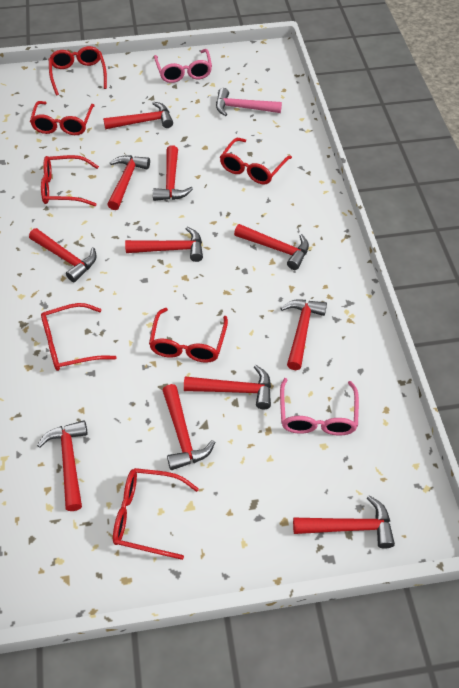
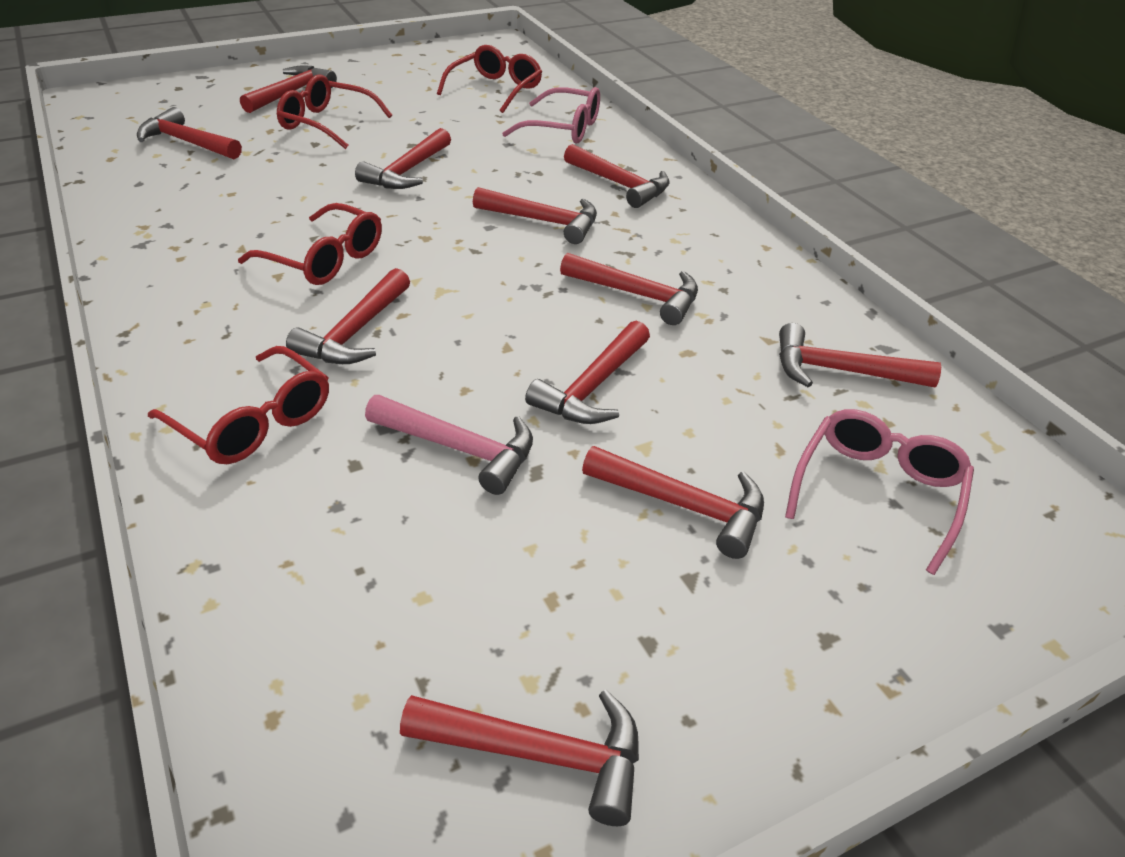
red glasses: [30,101,95,135] [41,155,99,206] [41,303,117,371] [49,46,107,96] [113,468,199,560] [149,308,228,363] [220,138,292,184] = 7 -> [148,346,329,464] [238,203,382,285] [277,74,392,149] [437,45,542,113] = 4

